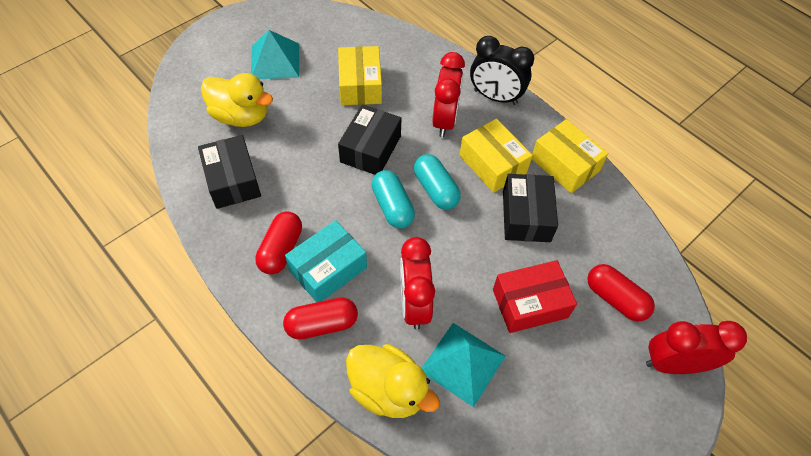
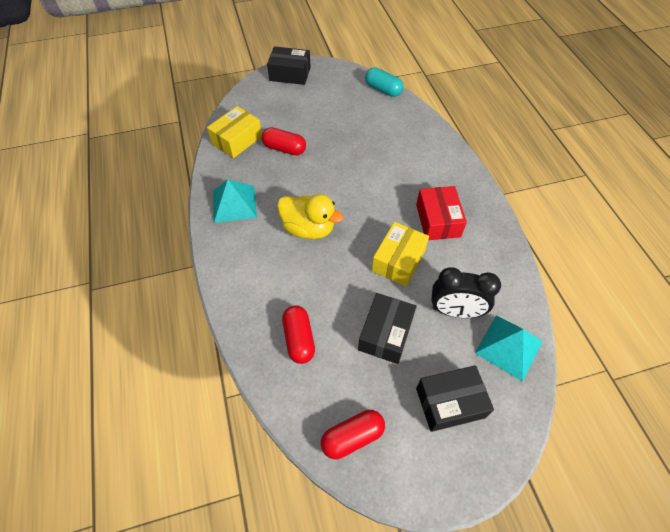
red clock: [400,237,435,330] [432,52,465,137] [646,321,747,374] = 3 -> none = 0
turquoise box: [285,220,367,302] = 1 -> none = 0
turquoise capsule: [371,170,415,229] [414,154,461,210] = 2 -> [365,67,404,97] = 1
yellow box: [338,46,382,105] [460,119,533,193] [532,119,608,193] = 3 -> [207,106,262,158] [372,222,429,286] = 2
yellow duck: [201,73,273,127] [346,344,440,418] = 2 -> [277,194,343,239] = 1

